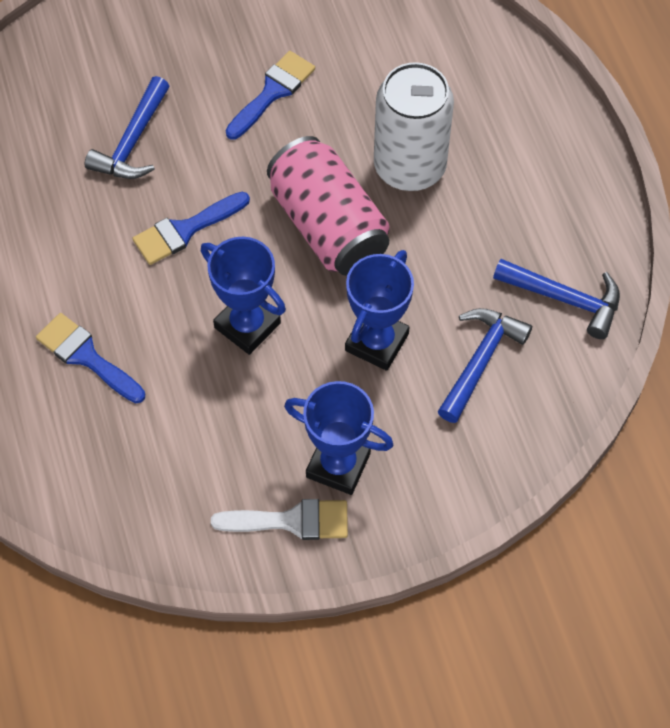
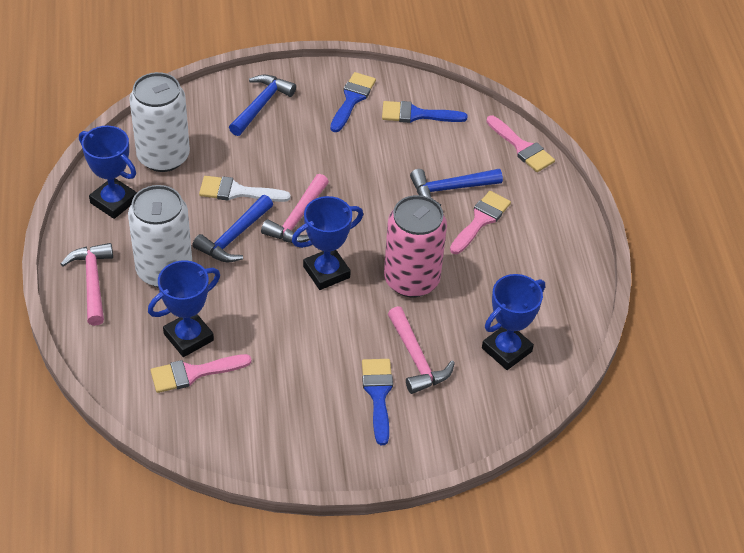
blue trophy: [201,237,286,355] [284,381,394,495] [345,250,414,371] = 3 -> [79,126,137,219] [148,260,220,357] [292,196,363,290] [482,274,545,370] = 4
pink brush: none = 0 -> [150,354,252,393] [450,191,511,254] [486,116,555,172] = 3
pink hammer: none = 0 -> [61,243,113,326] [261,174,329,243] [388,306,455,394] = 3
white can: [374,62,454,191] = 1 -> [128,185,192,288] [129,72,190,172] = 2

